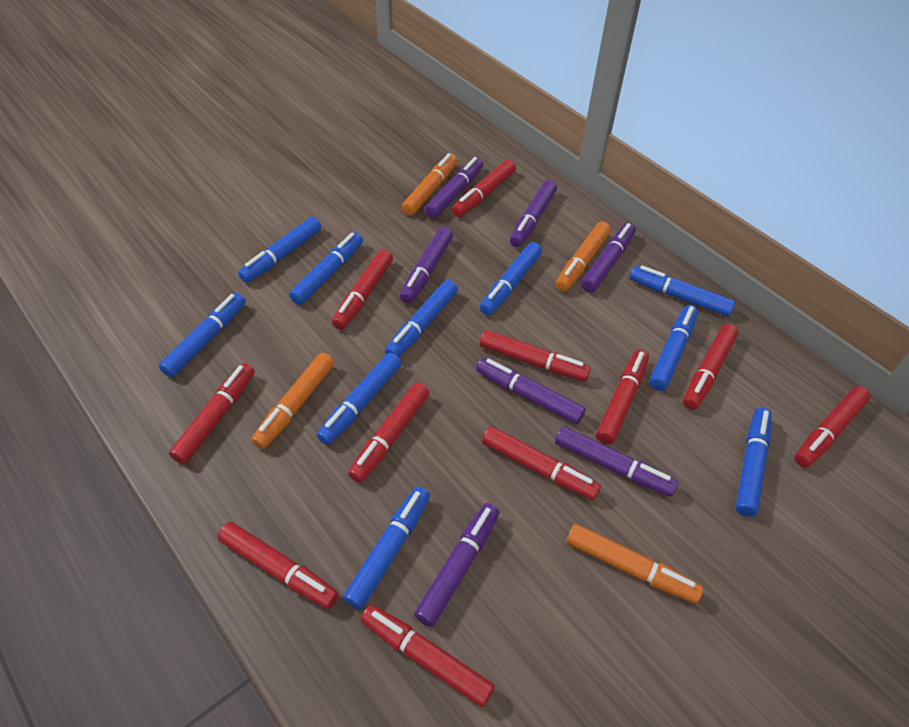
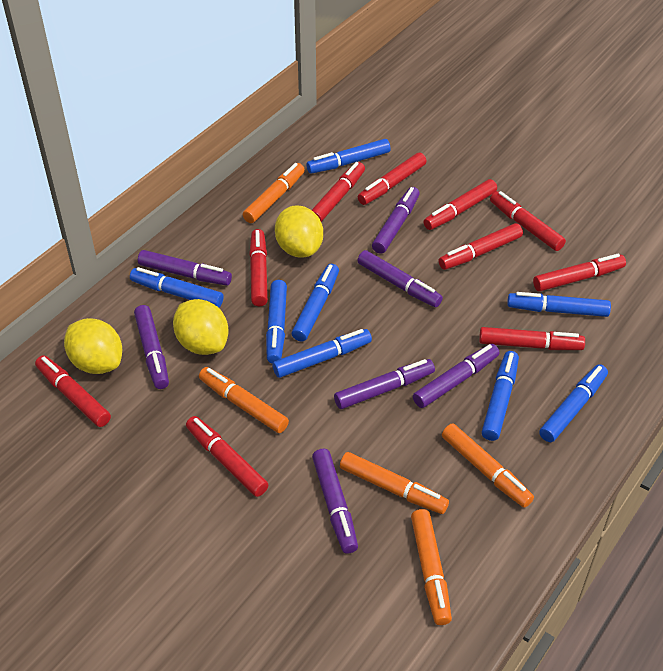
blue marker: [159,293,246,378] [238,217,321,283] [289,232,363,305] [316,353,401,445] [343,487,430,610] [385,280,458,357] [479,242,542,315] [630,266,735,317] [649,305,698,391] [735,407,772,517] = 10 -> [130,267,224,308] [266,280,287,363] [272,329,372,378] [292,264,339,342] [306,139,391,174] [482,351,519,441] [507,292,611,317] [539,364,608,442] = 8
orange marker: [251,353,334,449] [401,153,457,216] [556,221,611,292] [566,524,703,604] = 4 -> [199,367,289,433] [243,163,305,223] [340,452,449,514] [411,509,452,625] [442,423,534,508] = 5
red marker: [169,363,255,464] [217,522,339,609] [332,249,393,330] [348,383,429,483] [361,605,495,707] [452,159,516,217] [480,330,591,381] [482,426,601,500] [596,349,649,445] [683,324,738,410] [794,386,871,468] = 11 -> [35,355,111,427] [186,416,268,497] [249,229,268,306] [312,162,365,222] [358,152,427,205] [423,179,497,230] [439,223,523,270] [479,327,585,350] [490,191,566,251] [533,254,626,291] = 10
yellow lemon: none = 0 -> [64,318,122,374] [173,299,229,355] [275,205,323,258] = 3

